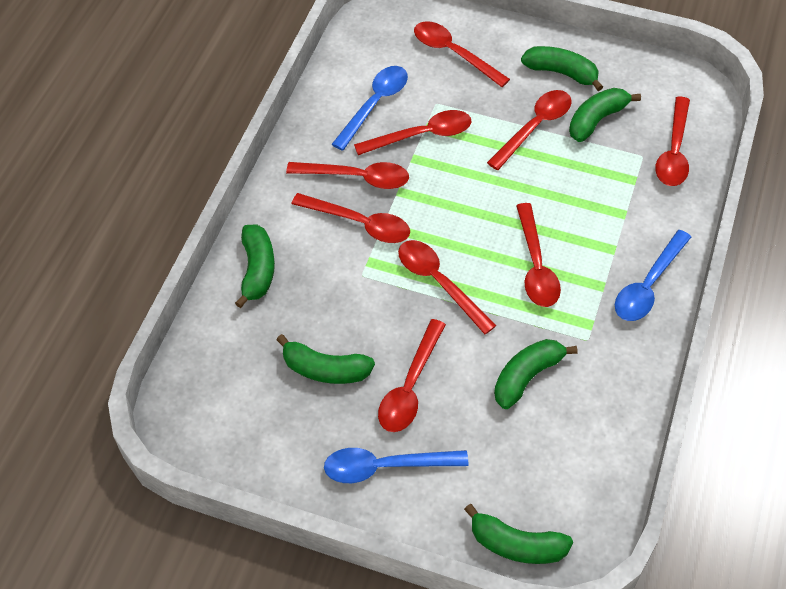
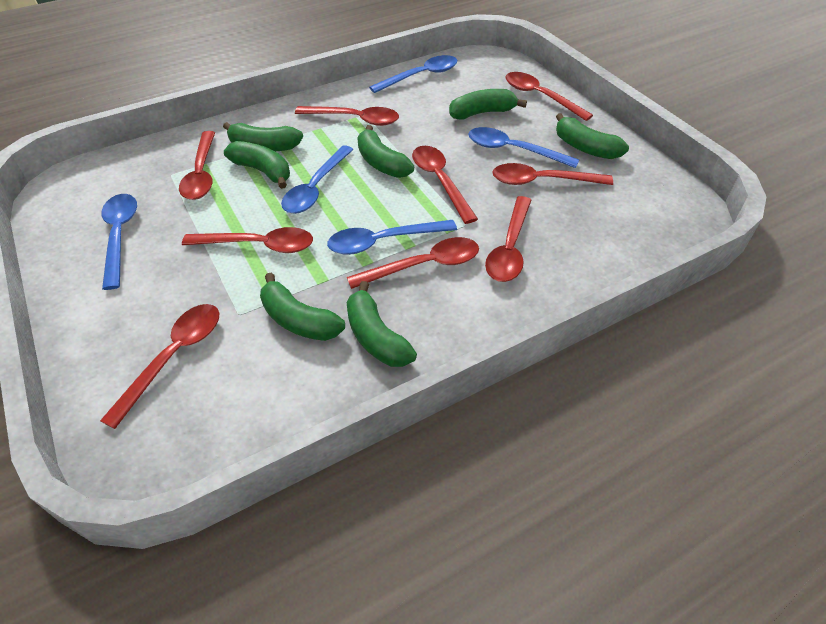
blue spoon: [324,448,469,483] [331,66,408,151] [615,230,691,321] = 3 -> [102,194,137,290] [281,145,354,214] [327,220,457,255] [369,55,457,93] [468,127,579,168] = 5
green banana: [235,224,275,308] [276,334,375,384] [464,504,573,564] [494,339,578,409] [521,46,603,91] [569,88,641,142] = 6 -> [223,122,303,151] [224,141,290,189] [260,273,345,341] [347,281,417,367] [357,125,414,178] [449,89,527,120] [556,113,629,159] = 7

